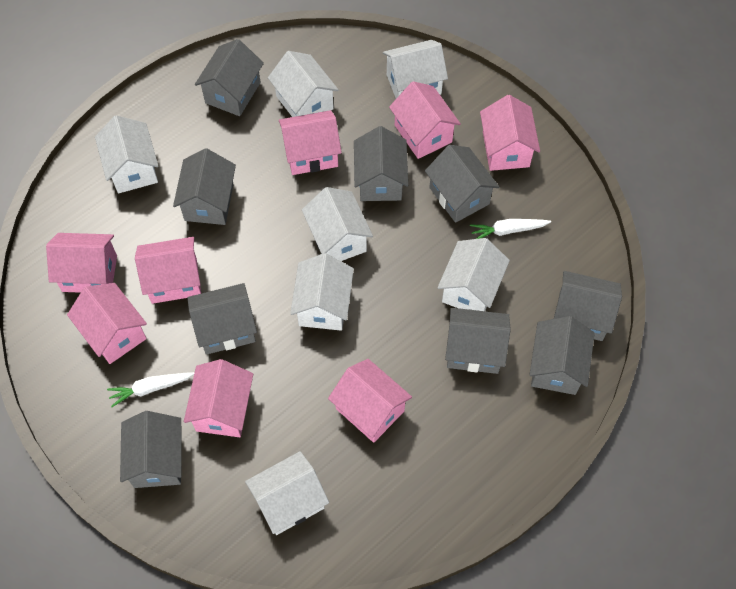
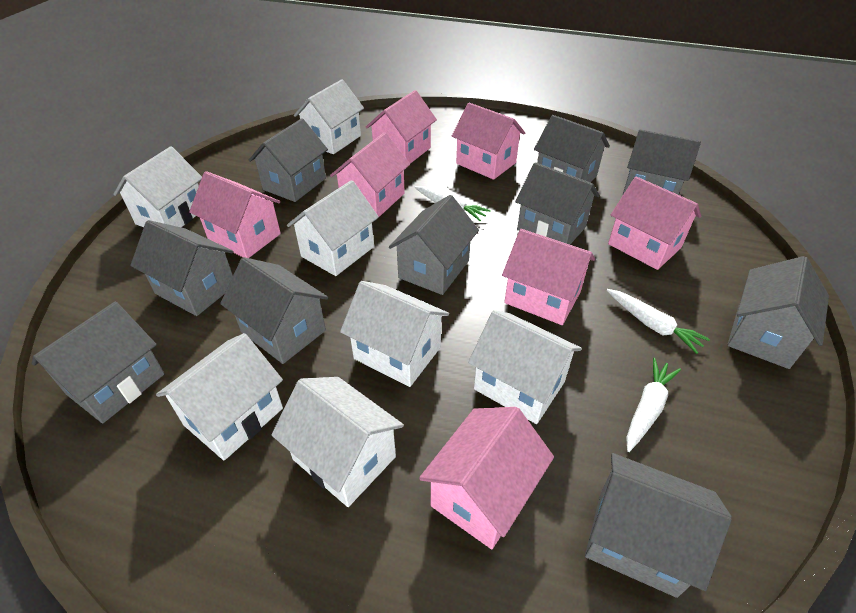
grey house: [120,411,182,488] [173,148,236,225] [188,283,257,355] [195,39,264,116] [354,126,408,201] [425,145,499,223] [445,308,511,374] [529,316,595,395] [554,271,622,341] = 9 -> [32,302,165,423] [130,220,233,316] [220,257,328,364] [249,118,328,202] [389,195,479,295] [515,162,600,245] [534,115,610,182] [585,453,732,598] [623,129,701,195] [727,256,829,369] = 10
pink house: [46,233,117,293] [67,283,147,364] [135,237,201,304] [184,359,253,437] [279,110,342,175] [328,359,412,443] [389,81,461,159] [480,95,540,171] = 8 -> [189,171,281,258] [330,132,410,217] [366,90,437,164] [419,407,554,549] [452,103,525,180] [502,229,595,325] [608,177,701,270] = 7
white carrot: [107,372,194,407] [470,219,551,239] = 2 -> [414,186,491,221] [607,289,710,354] [626,357,681,452] = 3

